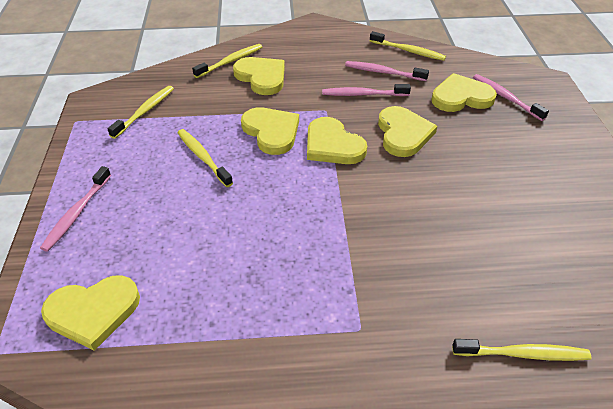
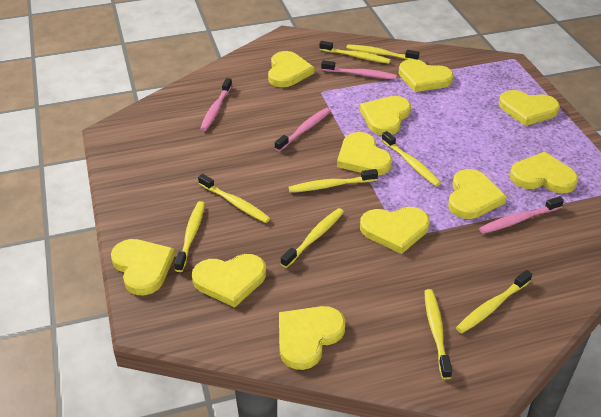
yellow heart: [41,275,140,351] [233,57,285,95] [241,107,299,155] [307,117,367,164] [378,106,437,157] [431,73,497,112] = 6 -> [111,239,175,295] [192,254,266,307] [268,51,315,87] [279,306,345,370] [337,132,392,176] [360,96,411,135] [360,207,430,254] [399,59,454,92] [448,169,507,219] [499,90,560,126] [510,152,578,193] = 11
yellow toothbrush: [107,86,174,139] [178,129,233,187] [192,44,262,78] [370,31,446,61] [452,339,591,361] = 5 -> [174,201,205,272] [198,174,271,223] [281,208,344,268] [289,169,378,193] [319,41,391,64] [346,45,419,60] [382,131,441,186] [424,289,452,379] [456,270,532,333] = 9

